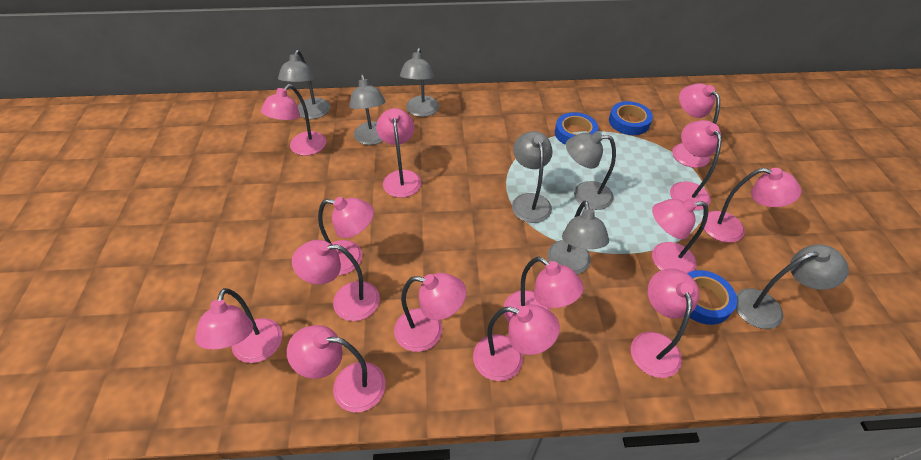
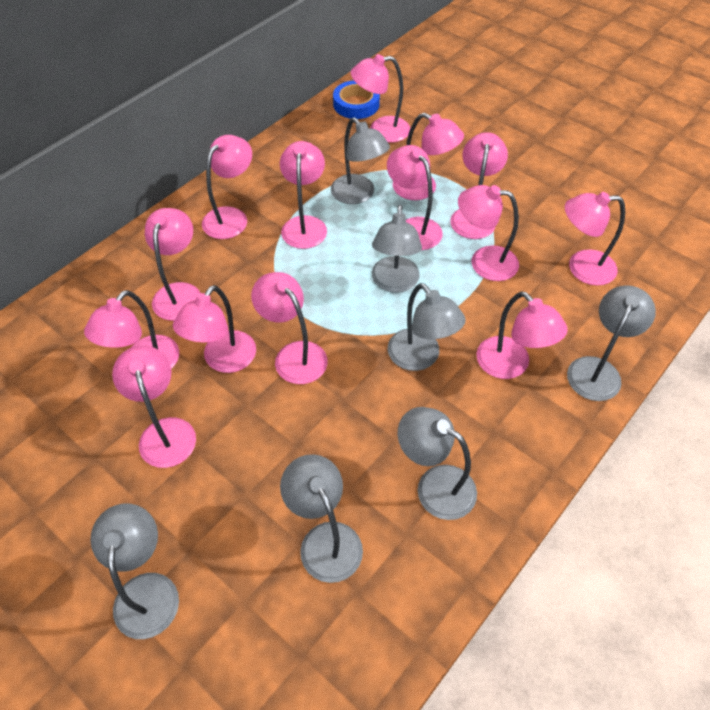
blue tape: [555,112,598,145] [609,101,653,135] [687,270,737,325] = 3 -> [333,80,380,119] = 1

